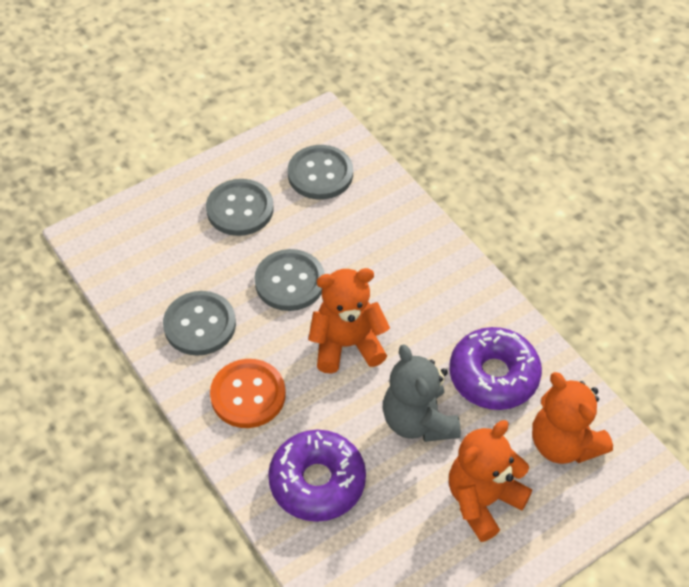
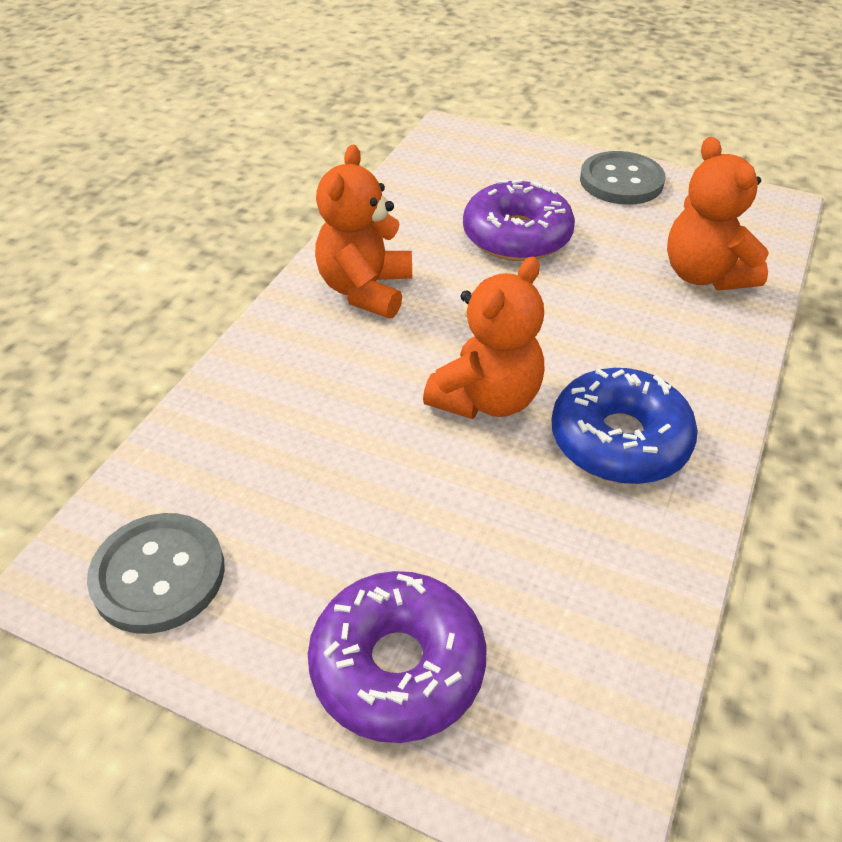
blue donut: none = 0 -> [551,368,698,484] = 1
grey button: [163,291,236,356] [206,179,274,236] [254,249,325,311] [288,145,353,200] = 4 -> [87,513,225,634] [580,151,665,205] = 2
grey teddy bear: [383,344,461,442] = 1 -> none = 0
orange button: [210,359,286,428] = 1 -> none = 0

